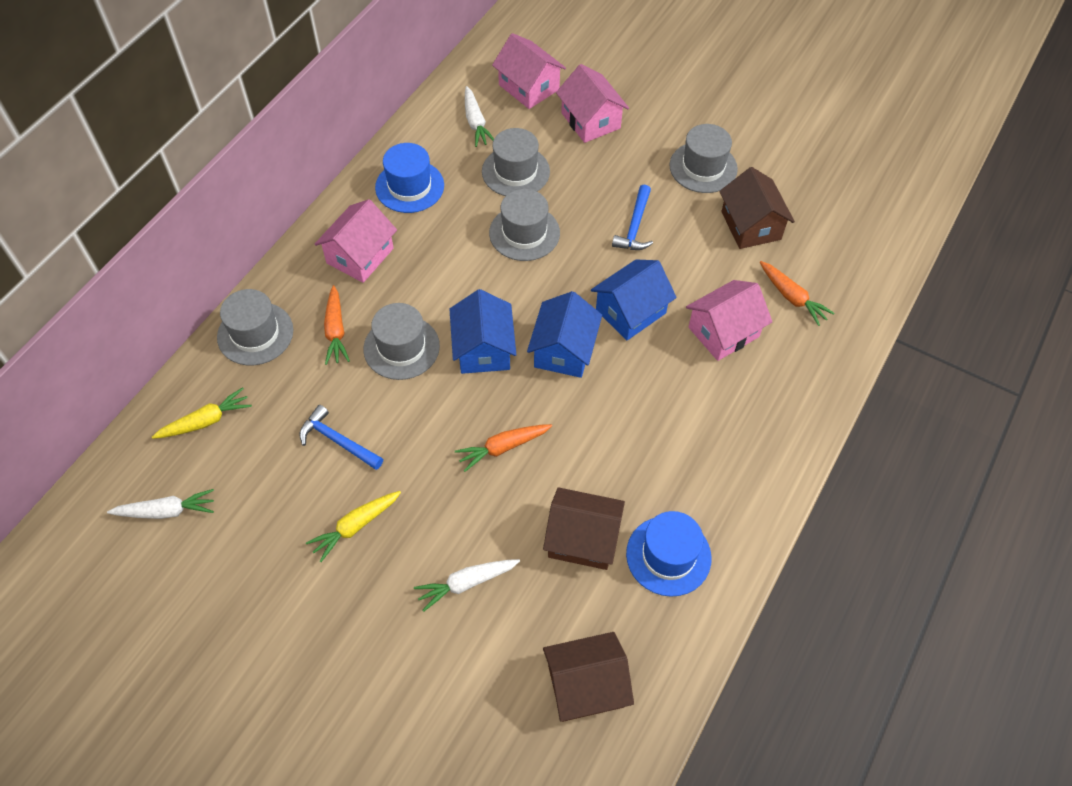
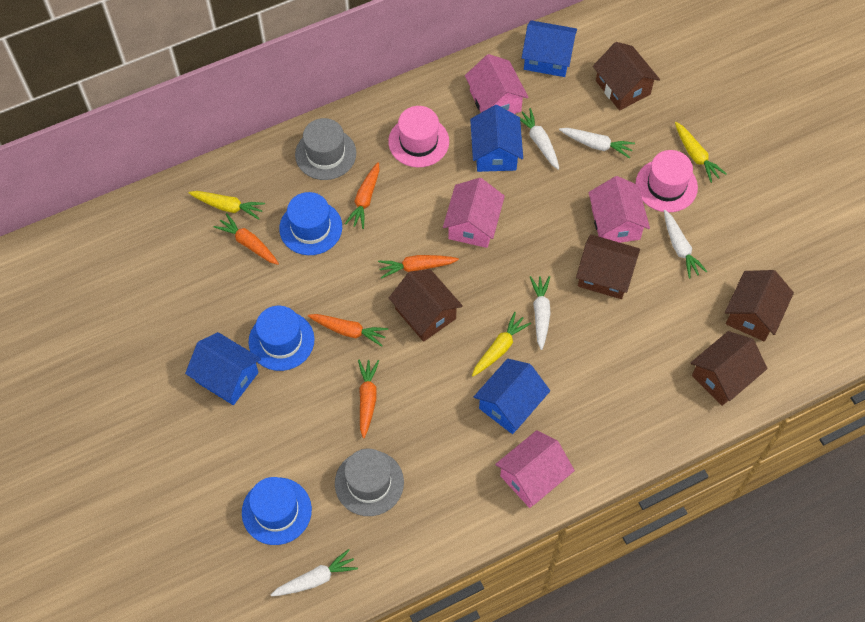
blue hammer: [300,405,383,470] [612,185,653,250] = 2 -> none = 0
blue hat: [375,143,444,213] [626,511,712,597] = 2 -> [242,477,312,545] [248,306,315,371] [279,192,342,255] = 3
blue house: [449,289,517,374] [527,291,602,378] [591,259,677,340] = 3 -> [185,332,261,405] [470,105,523,172] [474,359,550,434] [522,20,577,77] = 4
brown house: [543,487,625,570] [543,632,634,722] [719,167,795,249] = 3 -> [389,269,463,342] [576,234,640,299] [593,42,660,111] [691,331,767,406] [725,270,794,341] = 5
grey hat: [217,289,293,365] [363,303,440,380] [482,128,550,196] [489,189,560,261] [669,124,738,193] = 5 -> [295,118,356,180] [335,449,404,516] = 2
orange carrot: [324,285,350,365] [455,424,552,472] [760,261,835,326] = 3 -> [213,213,279,265] [308,314,388,347] [345,162,379,229] [358,360,379,438] [378,255,459,279] = 5
pink hat: none = 0 -> [388,106,449,167] [636,150,698,212] = 2
white carrot: [107,489,214,519] [414,559,520,612] [465,86,494,147] = 3 -> [271,549,358,596] [520,108,559,170] [530,276,551,350] [559,128,635,159] [664,210,707,278] = 5
yellow carrot: [152,387,252,439] [306,491,401,562] = 2 -> [189,191,265,220] [472,312,531,376] [675,122,727,183] = 3

